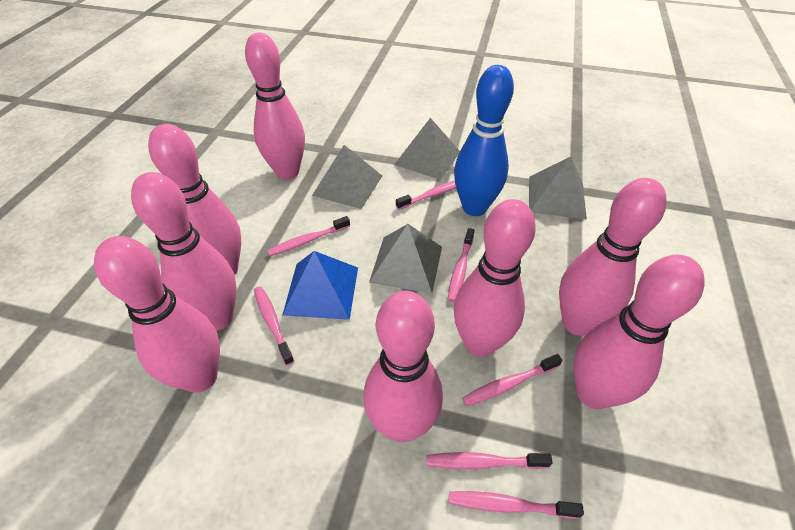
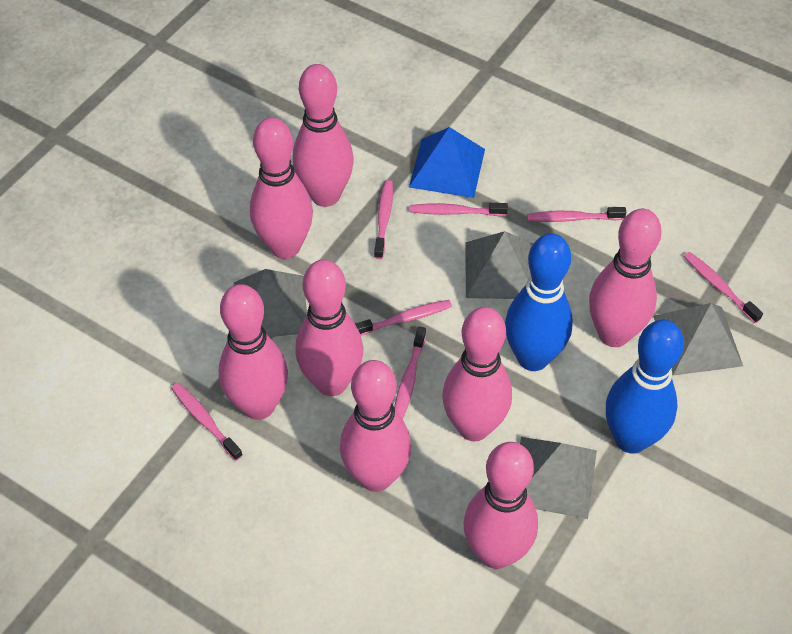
blue bowling pin: [454,65,514,216] = 1 -> [505,233,573,371] [606,320,684,454] = 2

